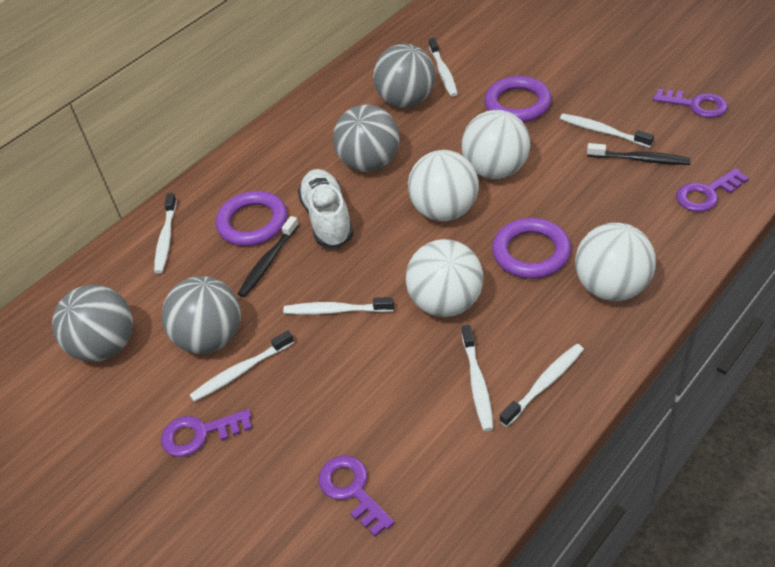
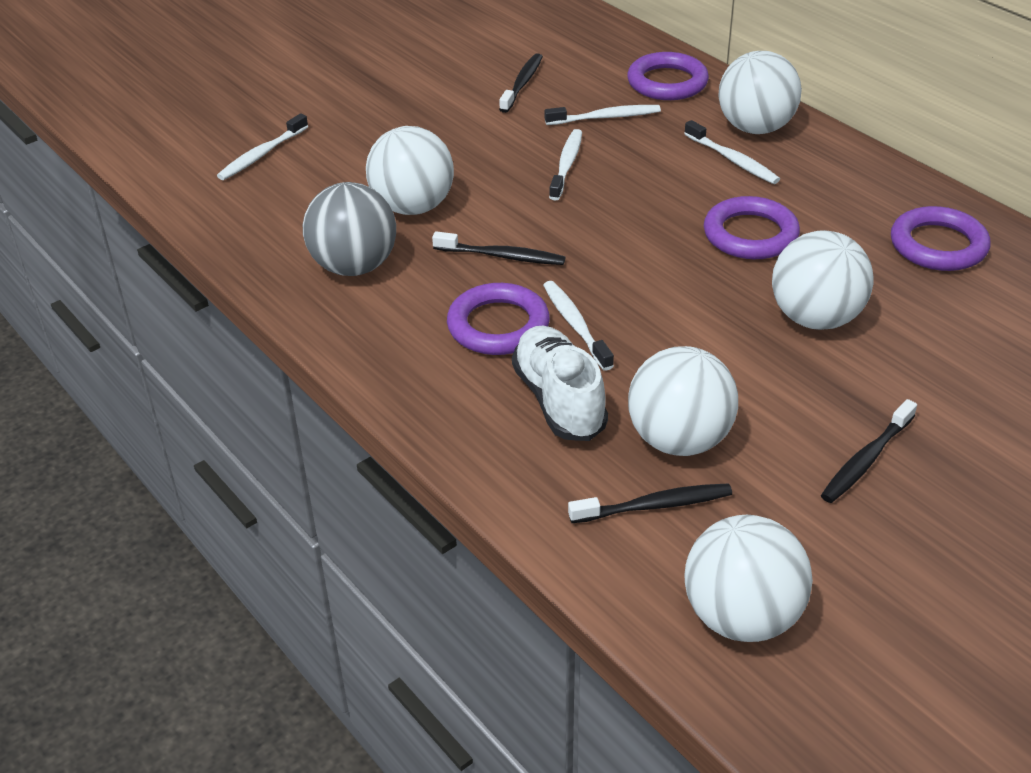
black toothbrush: [238,216,299,297] [587,143,691,165] = 2 -> [432,231,565,265] [499,53,543,113] [568,483,732,523] [821,399,917,503] = 4
grey ball: [52,285,133,362] [162,276,241,354] [333,105,400,172] [373,44,436,108] = 4 -> [303,182,396,276] = 1
purple key: [161,409,252,457] [319,455,395,537] [653,89,728,118] [676,168,749,212] = 4 -> none = 0
purple ring: [216,191,287,246] [484,76,552,122] [492,218,571,279] = 3 -> [447,283,550,355] [627,52,709,100] [704,196,800,259] [891,206,991,271] = 4
white ball: [406,239,483,317] [408,150,479,221] [461,110,530,179] [575,223,656,301] = 4 -> [366,126,454,215] [628,346,738,456] [684,515,813,642] [718,51,802,134] [772,230,873,330] = 5
white toothbrush: [154,193,177,274] [190,330,294,402] [283,297,394,315] [429,38,458,97] [462,325,494,431] [499,344,584,427] [560,114,654,148] = 7 -> [217,113,308,180] [543,281,614,371] [545,105,661,125] [549,129,582,201] [684,120,780,184] = 5

